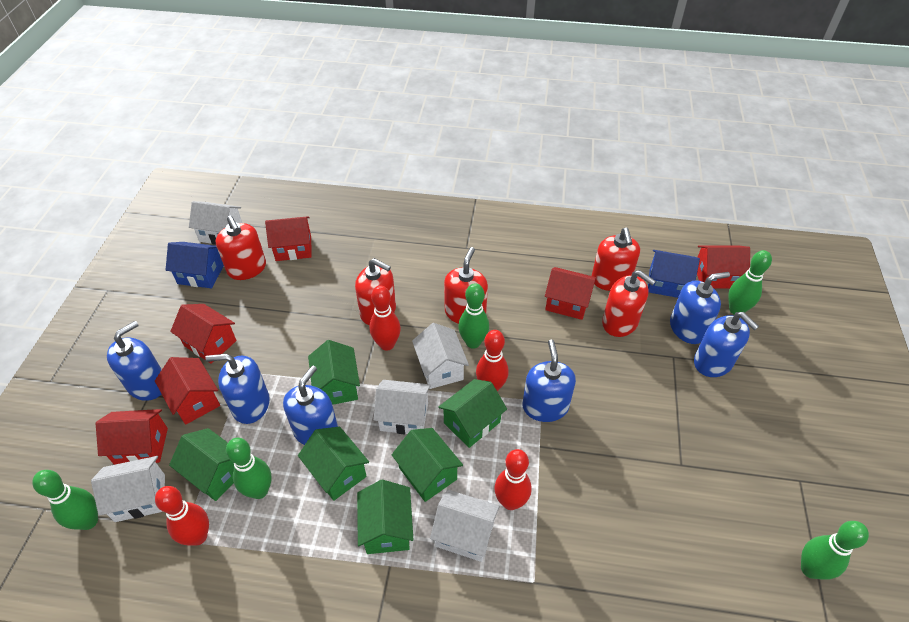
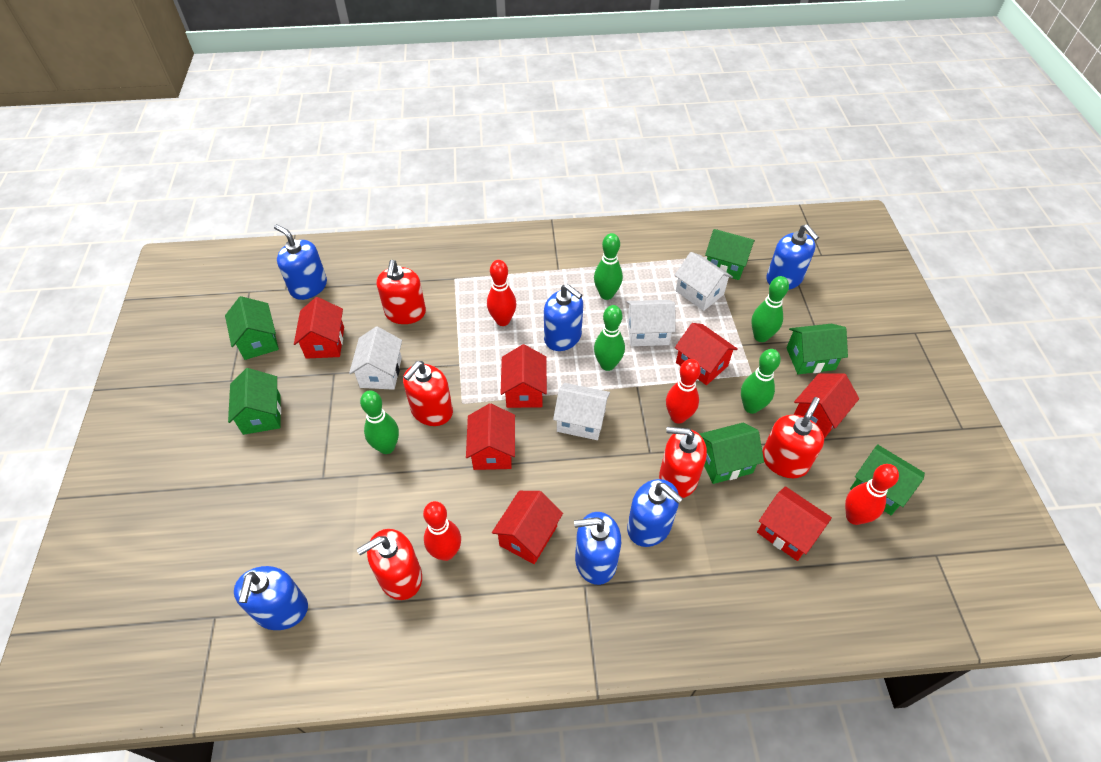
blue house: [166,242,224,288] [648,250,700,298] = 2 -> none = 0
red house: [96,409,168,465] [155,357,220,425] [170,304,237,364] [265,217,312,261] [545,267,596,320] [697,245,750,288] = 6 -> [294,297,344,359] [466,403,515,470] [492,491,563,564] [501,344,547,408] [675,323,738,385] [757,486,832,561] [794,373,859,439] = 7
white house: [91,456,165,522] [189,201,242,245] [374,380,431,434] [412,323,469,389] [430,490,500,562] = 5 -> [349,326,402,390] [553,383,610,440] [627,300,676,346] [675,252,733,311] = 4

